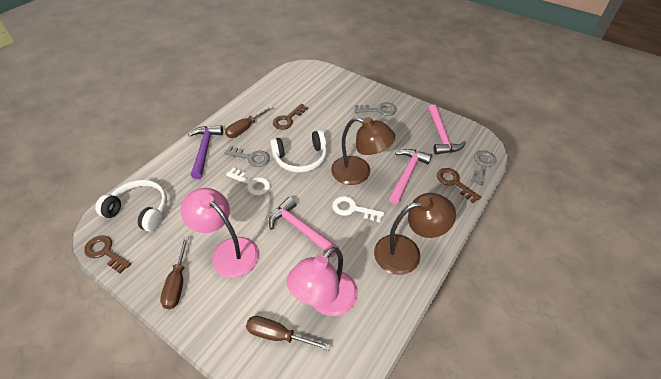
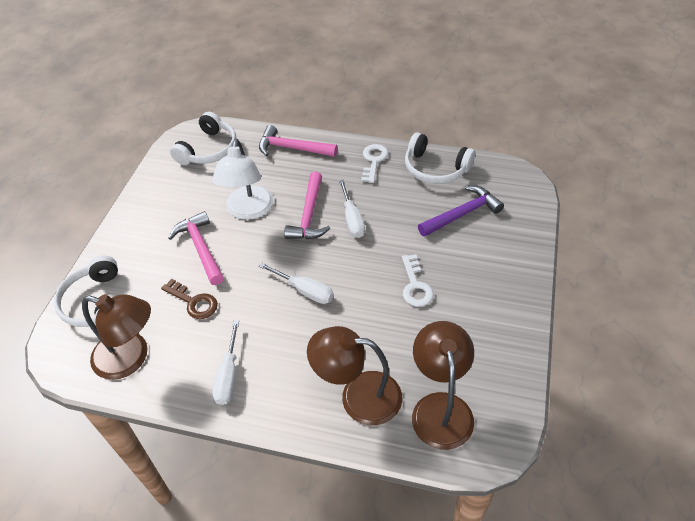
brown key: [84,235,131,274] [273,104,308,130] [437,168,481,203] = 3 -> [161,279,218,319] = 1
brown lamp: [331,117,395,185] [374,193,456,275] = 2 -> [82,294,151,380] [307,326,402,425] [412,321,474,450] = 3
brown screwdriver: [160,237,189,309] [225,106,273,138] [246,316,331,351] = 3 -> none = 0
grey key: [224,146,270,167] [355,102,397,116] [471,150,497,186] = 3 -> none = 0
pink lamp: [180,188,259,278] [287,247,358,316] = 2 -> none = 0
white headphones: [95,180,167,232] [270,130,327,173] = 2 -> [54,255,118,327] [170,112,237,165] [405,132,475,184] = 3
white lamp: none = 0 -> [212,139,273,220] = 1
white screwdriver: none = 0 -> [213,320,239,405] [259,263,334,304] [339,179,365,238] = 3

